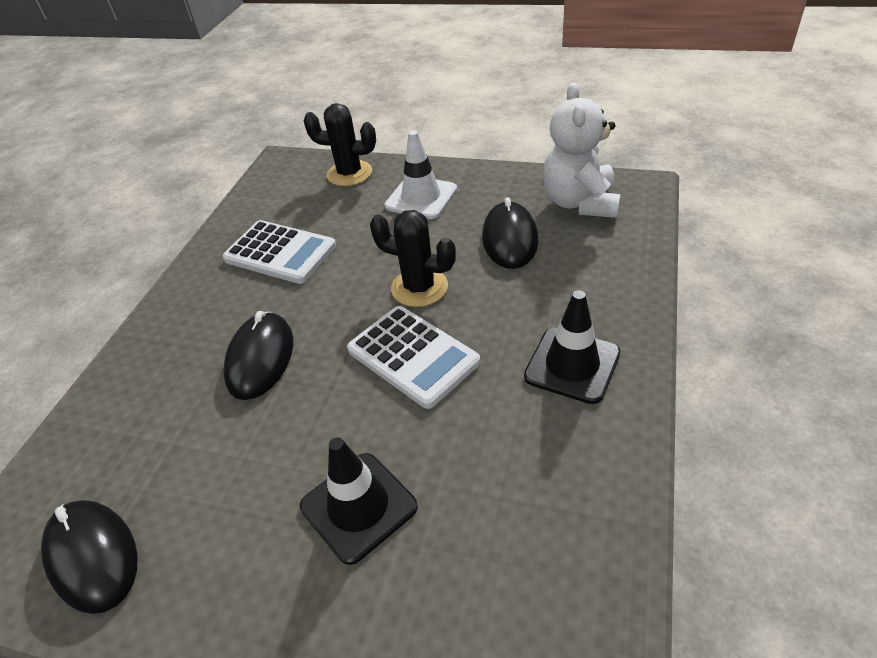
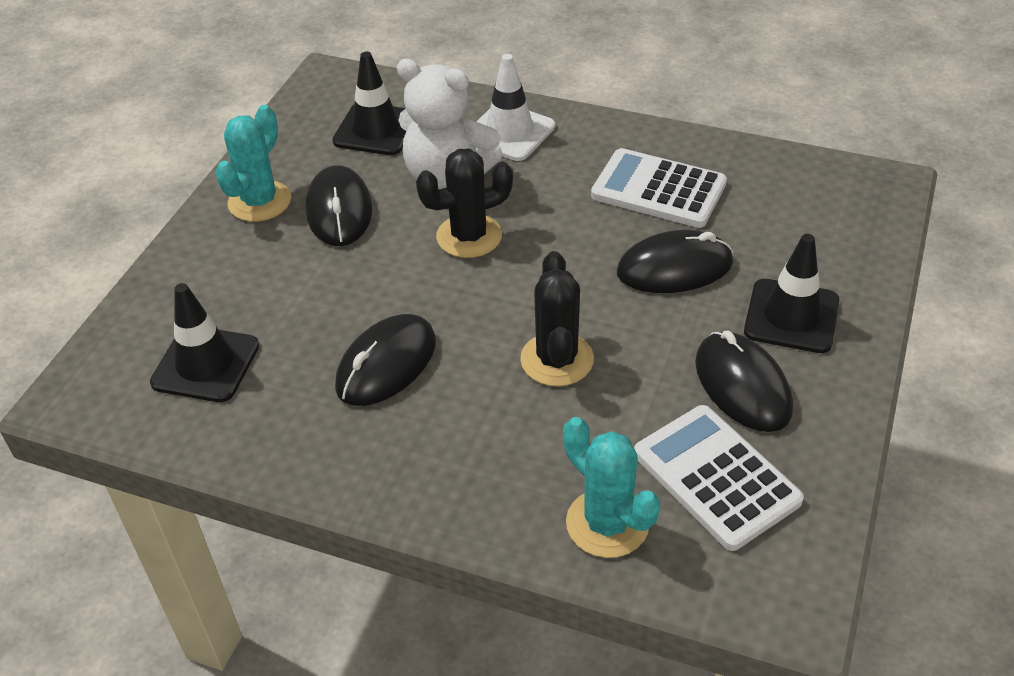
black mouse: [41,500,138,614] [223,311,293,400] [482,197,539,269] = 3 -> [306,165,372,246] [335,314,436,406] [617,230,733,293] [695,330,793,432] = 4
black traffic cone: [300,437,418,565] [524,290,620,404] = 2 -> [150,283,259,402] [332,52,406,155] [744,234,839,353] = 3
turquoise cactus: none = 0 -> [215,105,291,222] [563,417,660,558] = 2

